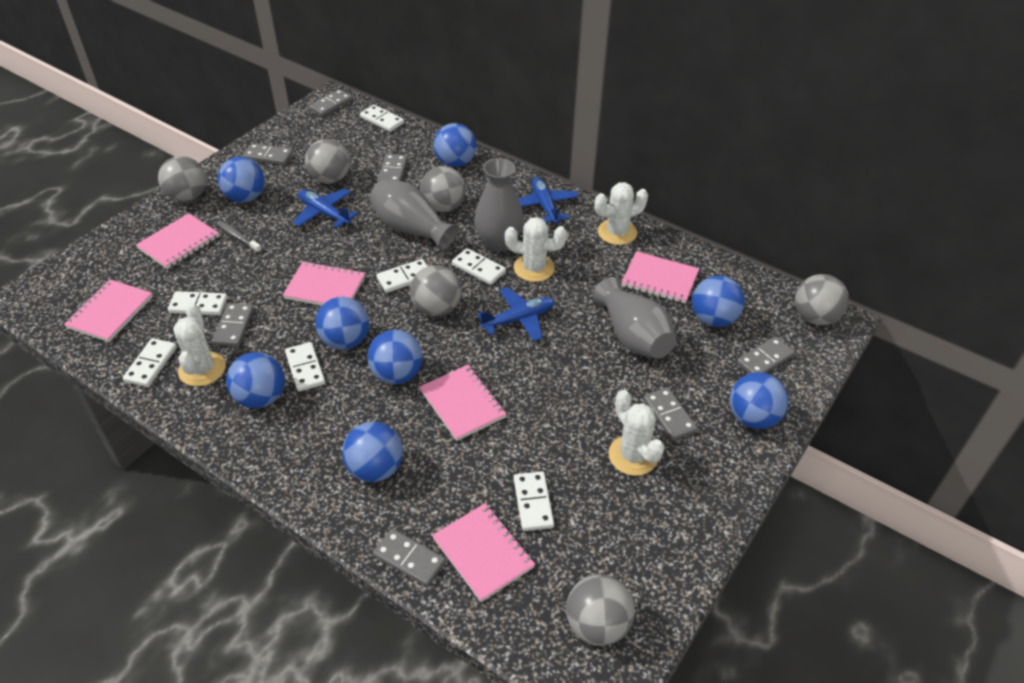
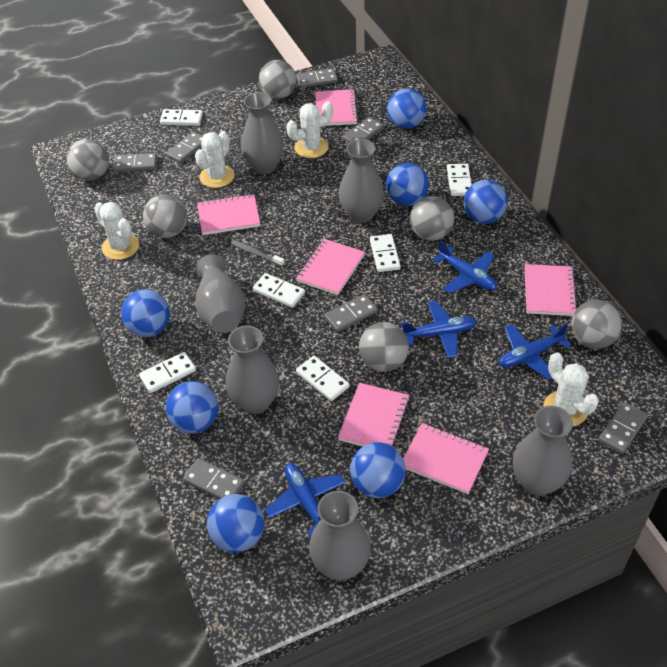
blue ball: [218,157,265,203] [226,352,285,408] [315,297,369,350] [342,422,403,482] [367,329,423,384] [433,123,477,167] [692,276,745,327] [730,372,789,429] = 8 -> [121,289,170,337] [166,381,219,434] [207,494,264,552] [350,442,406,498] [386,163,429,206] [387,88,426,129] [463,180,508,224] = 7
blue plane: [293,189,358,228] [477,287,555,341] [519,177,579,224] = 3 -> [265,463,345,537] [401,301,477,358] [432,241,497,293] [499,323,572,380] = 4
grey vase: [370,180,458,251] [474,158,524,252] [593,277,676,359] = 3 -> [196,254,245,333] [226,326,279,414] [241,92,284,174] [309,491,371,580] [339,139,384,223] [513,406,573,496] = 6
white domino: [123,338,177,387] [168,291,227,315] [285,342,325,392] [360,105,404,132] [376,259,428,293] [452,248,506,285] [514,471,554,531] = 7 -> [139,352,196,393] [160,109,203,126] [253,273,305,308] [296,356,350,401] [370,234,401,272] [447,164,472,196] = 6

